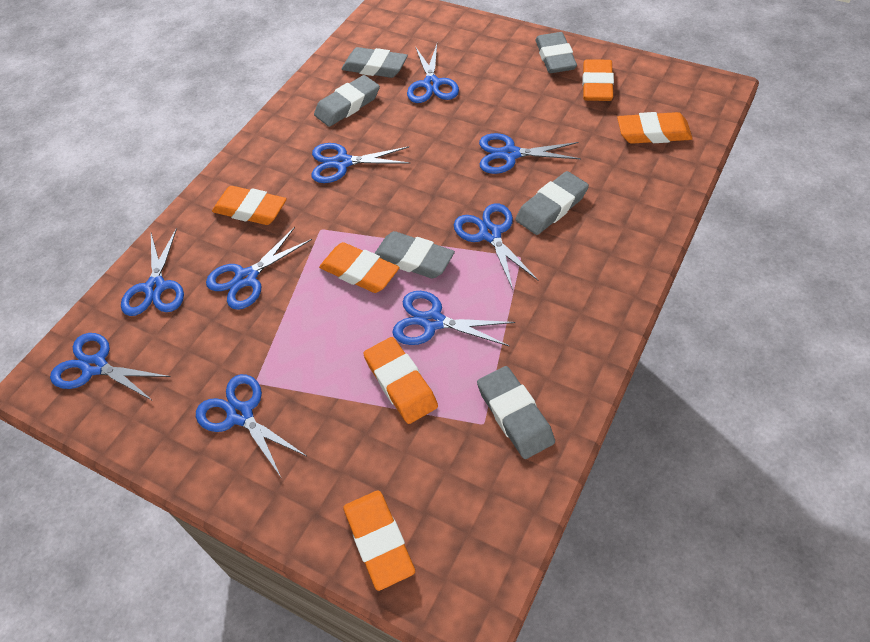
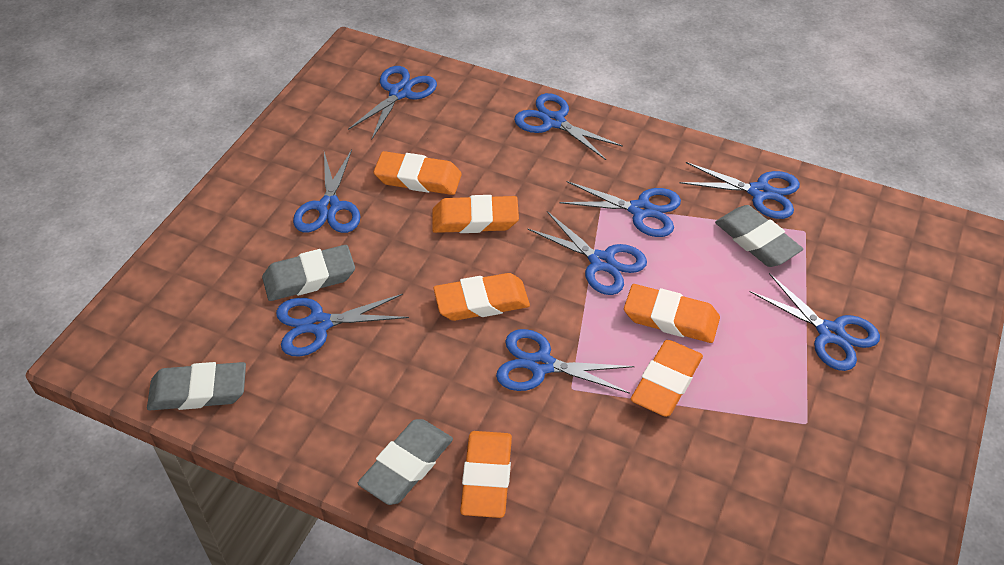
grey eraser: [314,75,380,127] [342,47,408,78] [374,231,455,278] [477,366,555,459] [515,171,589,235] [535,32,577,73] = 6 -> [147,362,246,410] [262,245,355,301] [358,419,453,505] [715,205,803,267] = 4

